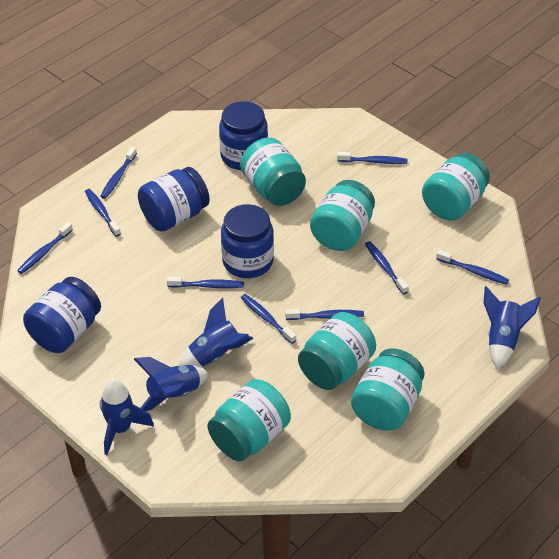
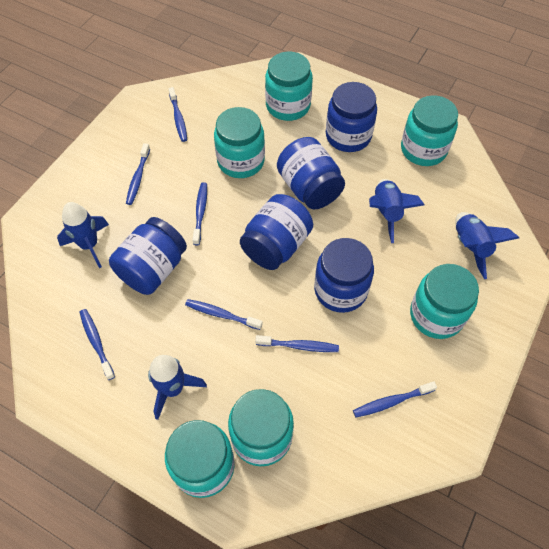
blue jar: [23,277,101,353] [138,167,210,232] [219,101,268,170] [221,204,274,278] = 4 -> [109,217,187,295] [240,194,313,270] [277,137,345,209] [314,238,374,313] [326,82,377,152] = 5
blue toothbrush: [17,222,73,274] [85,189,121,237] [100,147,137,199] [167,277,244,288] [241,294,296,344] [285,309,364,320] [337,152,407,164] [365,241,409,294] [436,250,509,285] = 9 -> [80,309,115,380] [126,143,150,205] [169,87,187,142] [185,299,263,330] [192,182,207,245] [255,335,339,352] [353,381,437,417] = 7

